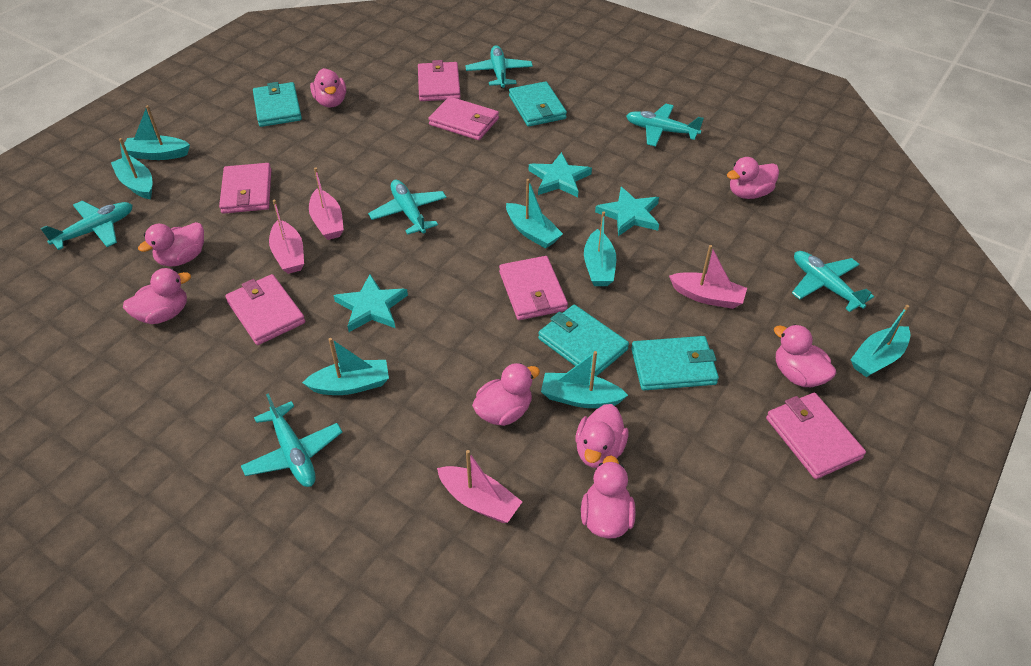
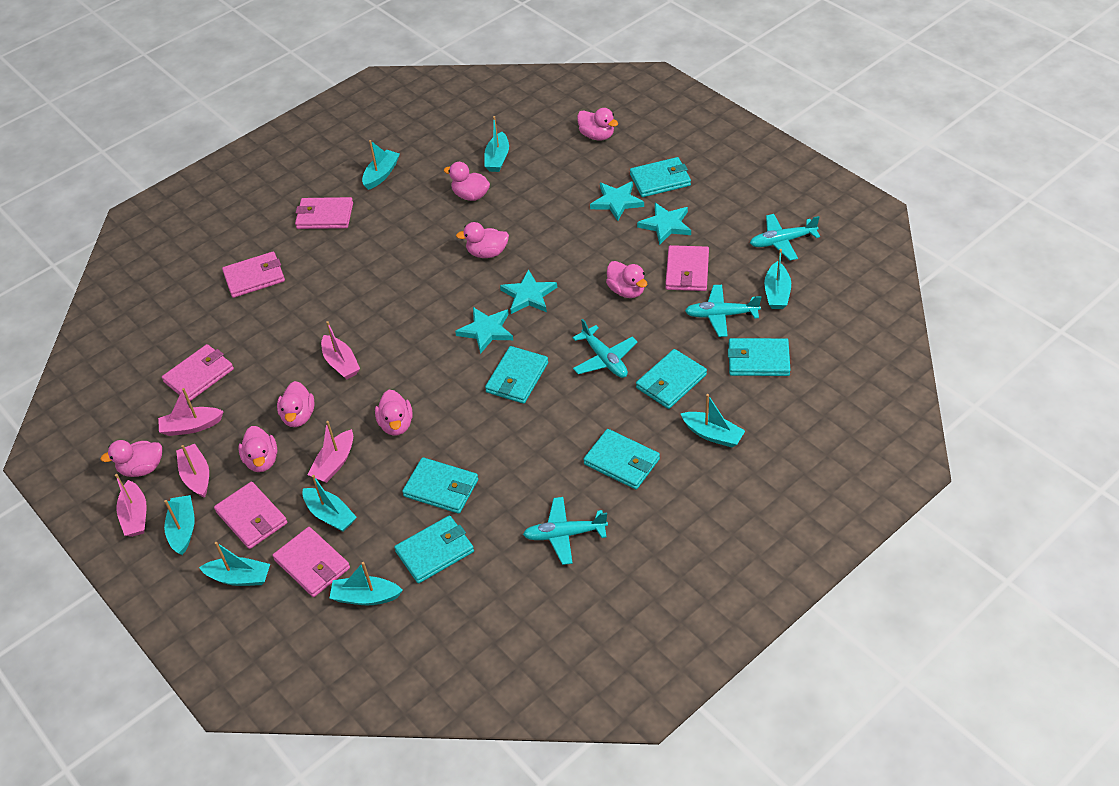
pink boat: [269,200,304,274] [309,168,344,240] [437,450,522,523] [669,245,747,309] = 4 -> [115,474,147,537] [158,388,224,436] [176,444,209,498] [307,421,353,483] [321,321,360,380] = 5
turquoise boat: [111,138,152,199] [124,105,190,160] [302,338,389,395] [506,179,563,249] [541,351,628,408] [584,211,616,286] [850,305,911,377] = 7 -> [164,495,195,555] [199,542,270,586] [303,475,357,532] [329,562,403,605] [362,140,400,190] [484,116,509,172] [680,394,745,447] [764,249,791,309] = 8
turquoise plane: [40,201,133,250] [241,394,342,487] [368,180,447,235] [465,45,533,88] [626,104,704,146] [792,251,874,312] = 6 -> [523,497,608,565] [572,319,638,378] [685,285,761,337] [750,214,820,261] = 4
turquoise star: [333,274,408,332] [529,152,592,197] [595,187,659,236] = 3 -> [455,307,513,354] [500,269,557,314] [590,181,644,221] [637,203,691,245] = 4
turquoise wallet: [253,82,302,127] [509,81,567,127] [538,305,629,376] [631,336,719,390] = 4 -> [394,515,474,583] [402,457,478,514] [485,346,548,404] [583,429,660,489] [630,157,691,197] [636,349,707,409] [728,338,790,376] = 7

